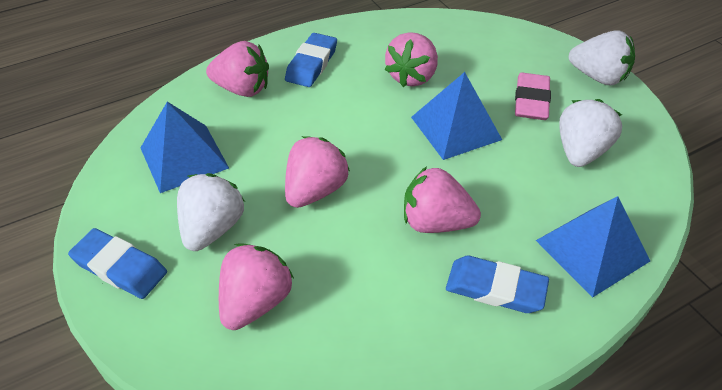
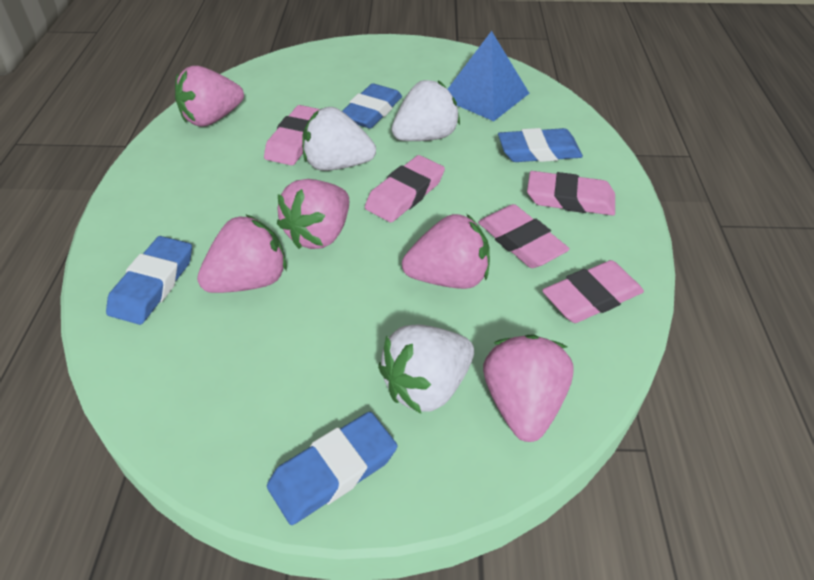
blue eraser: [68,228,167,299] [285,33,337,87] [446,256,549,313] = 3 -> [106,236,192,325] [267,412,397,525] [342,83,402,128] [498,128,583,162] = 4
blue pyramid: [141,102,229,193] [411,72,502,160] [536,196,650,297] = 3 -> [448,31,530,121] = 1
pink eraser: [515,73,551,120] = 1 -> [264,105,320,166] [365,155,445,223] [478,204,570,268] [527,171,615,216] [542,260,644,323] = 5

